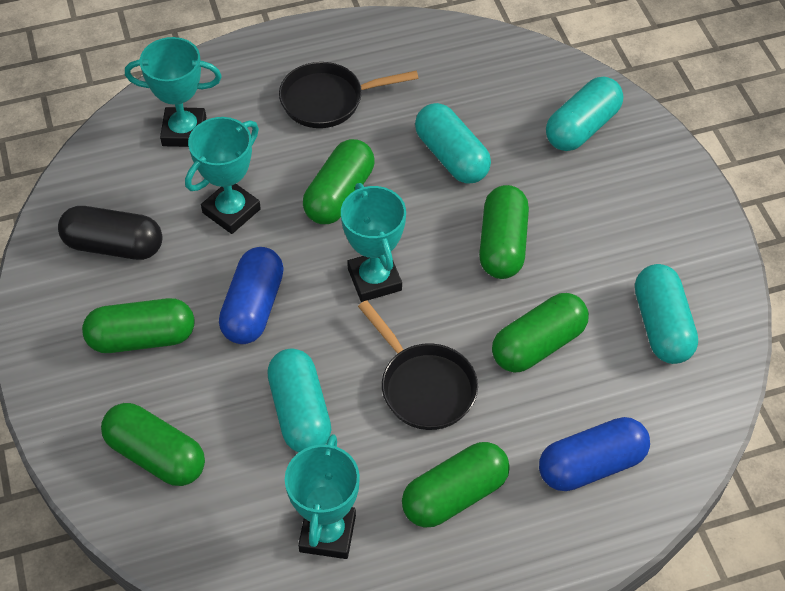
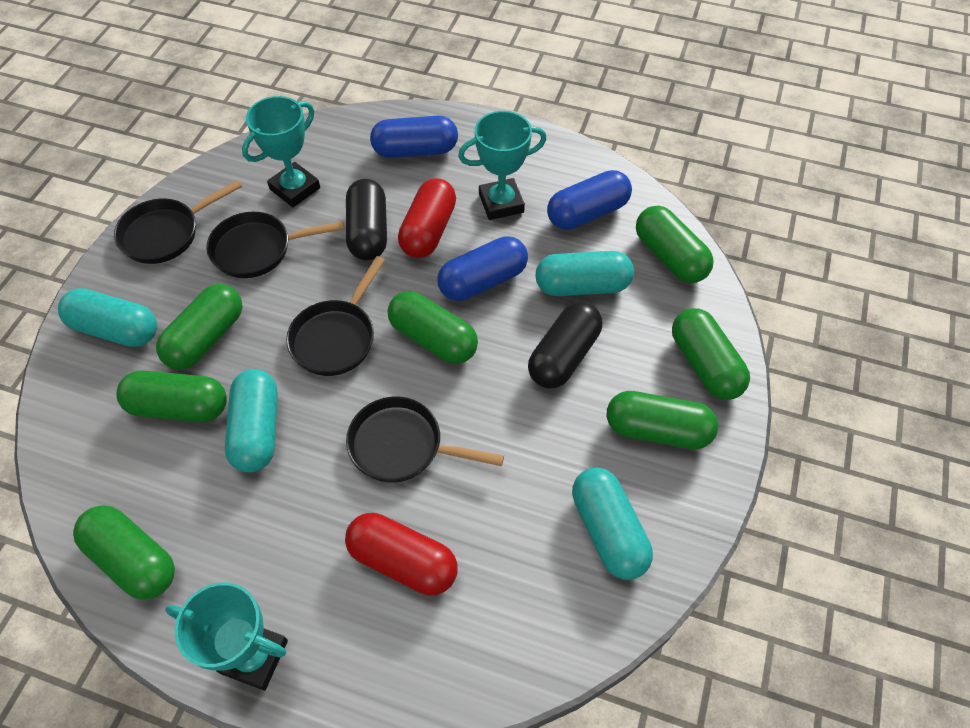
black capsule: [58,206,162,260] = 1 -> [346,179,387,260] [528,302,602,389] = 2
black pan: [279,62,418,128] [358,300,478,430] = 2 -> [114,180,242,264] [206,212,344,278] [286,256,385,376] [346,397,504,483] = 4
blue capsule: [219,247,284,344] [539,417,650,491] = 2 -> [370,116,458,158] [437,236,528,301] [547,170,632,230] = 3
green capsule: [82,298,194,353] [101,403,205,486] [303,139,374,224] [402,442,510,527] [479,185,529,279] [492,293,589,373] = 6 -> [73,506,175,600] [117,371,227,422] [156,284,243,370] [388,291,478,364] [607,391,718,449] [636,206,714,283] [672,308,750,400] = 7
red capsule: none = 0 -> [345,513,458,596] [398,178,456,258] = 2
turquoise trophy: [125,37,222,147] [185,117,261,234] [285,434,360,559] [341,183,406,302] = 4 -> [165,582,288,691] [242,96,320,207] [458,111,547,220] = 3

